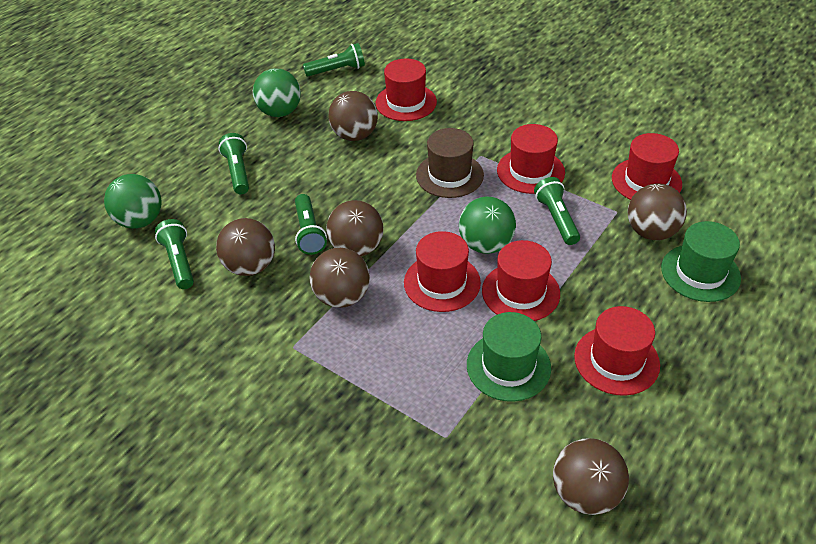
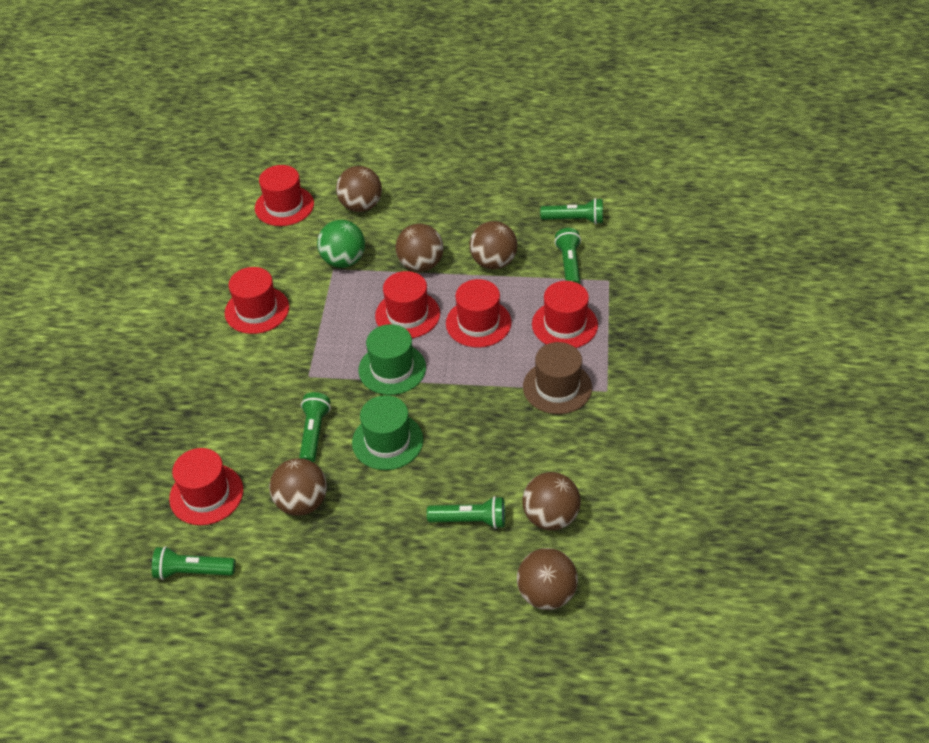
green ball: [104,174,162,229] [253,68,301,117] [459,197,516,254] = 3 -> [317,220,365,268] = 1

